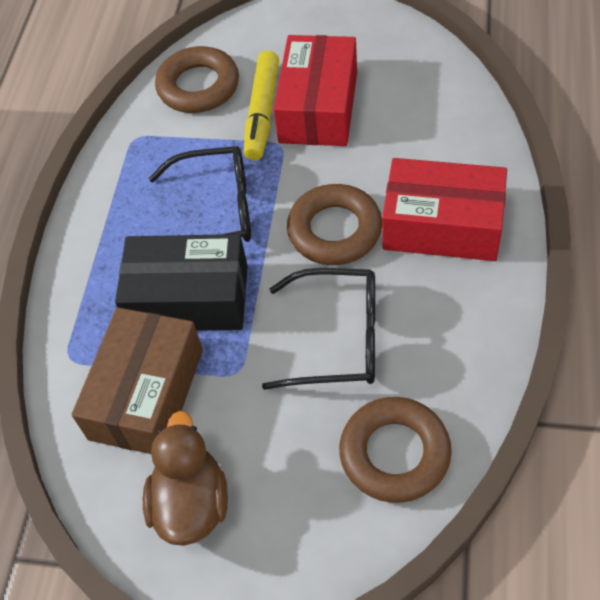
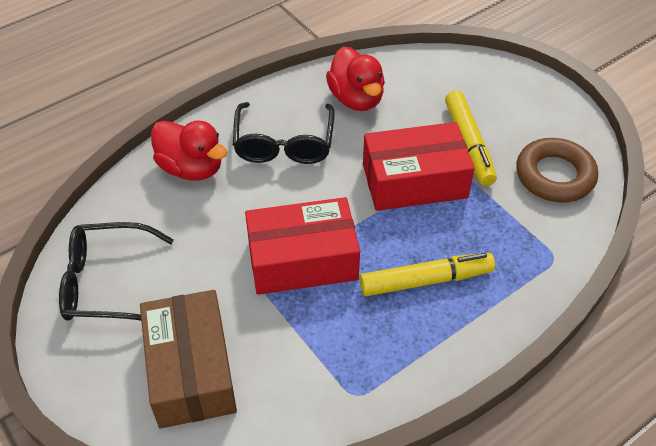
black box: [115,234,248,331] = 1 -> none = 0
brown duck: [143,411,228,546] = 1 -> none = 0
brown ring: [155,46,239,113] [287,184,382,265] [339,397,452,503] = 3 -> [516,138,598,203] = 1
red duck: none = 0 -> [151,120,227,181] [326,46,385,111] = 2
yellow marker: [244,50,279,161] = 1 -> [360,253,495,296] [445,90,497,186] = 2

